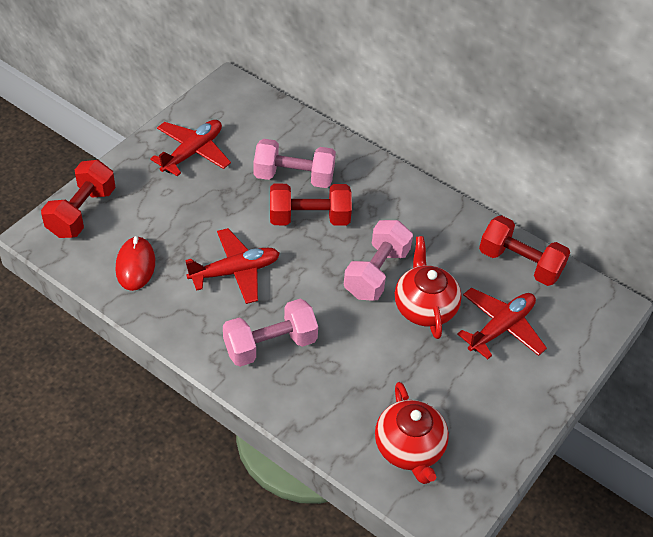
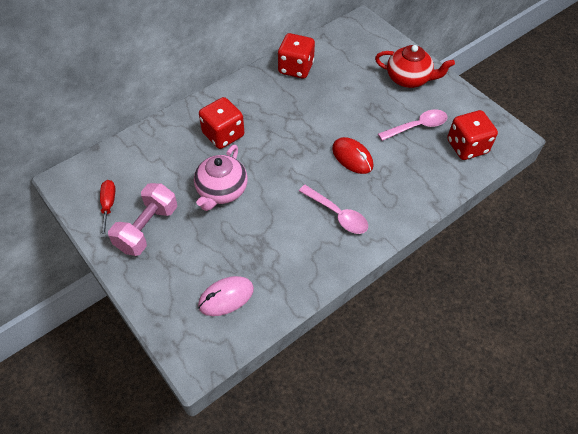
pink dumbbell: [223,299,318,367] [254,139,336,188] [344,220,413,301] = 3 -> [108,183,177,256] = 1
pink mouse: none = 0 -> [198,276,254,316] = 1
pink spoon: none = 0 -> [299,185,368,234] [378,109,448,141] = 2
pink teapot: none = 0 -> [194,145,248,211] = 1
red dice: none = 0 -> [199,97,244,149] [278,33,315,79] [447,110,498,160] = 3
red dumbbell: [41,160,116,238] [270,184,352,226] [479,215,570,286] = 3 -> none = 0
red plane: [150,120,231,176] [186,228,280,304] [457,288,547,359] = 3 -> none = 0
red screwdriver: none = 0 -> [100,180,115,237] = 1
red teapot: [375,382,449,484] [395,236,462,339] = 2 -> [375,45,455,88] = 1

